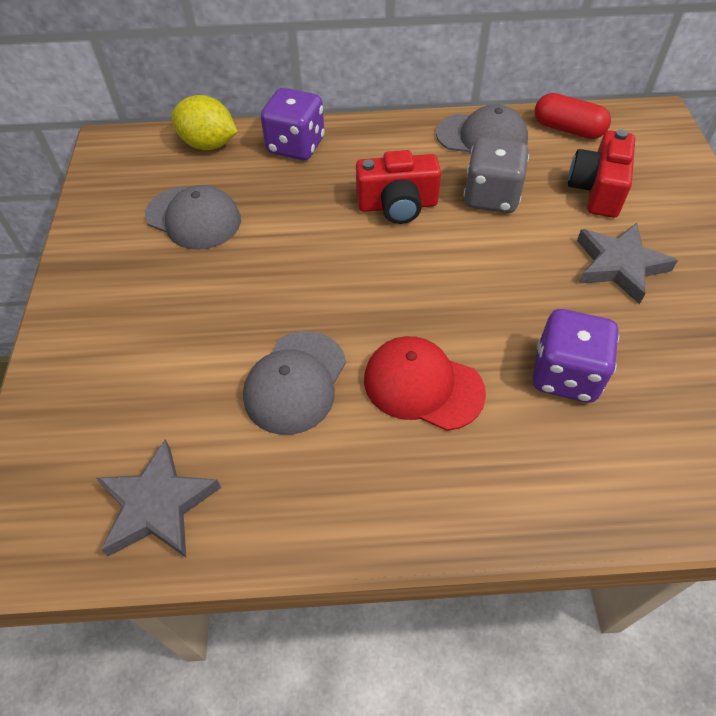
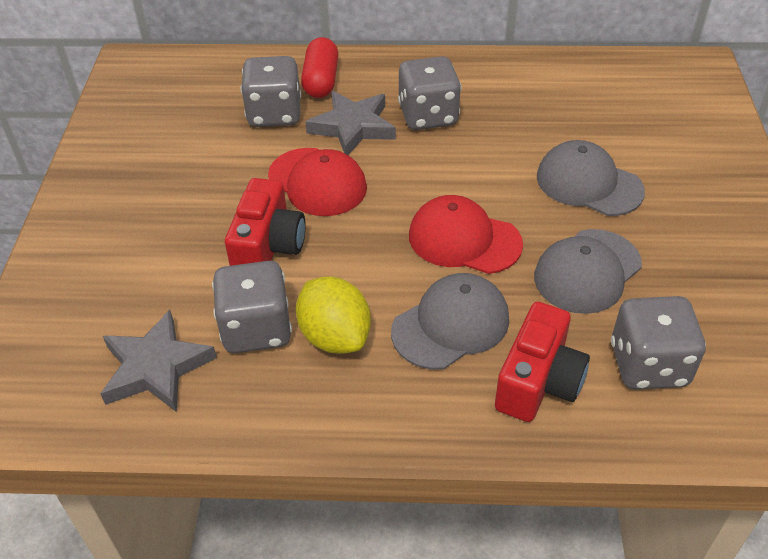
grey dice: [463,137,529,213] = 1 -> [212,261,292,353] [241,56,301,127] [398,56,461,130] [611,296,706,389] = 4
purple dice: [261,88,325,160] [533,309,619,403] = 2 -> none = 0
red cap: [364,336,486,431] = 1 -> [268,148,367,216] [409,195,523,274] = 2

